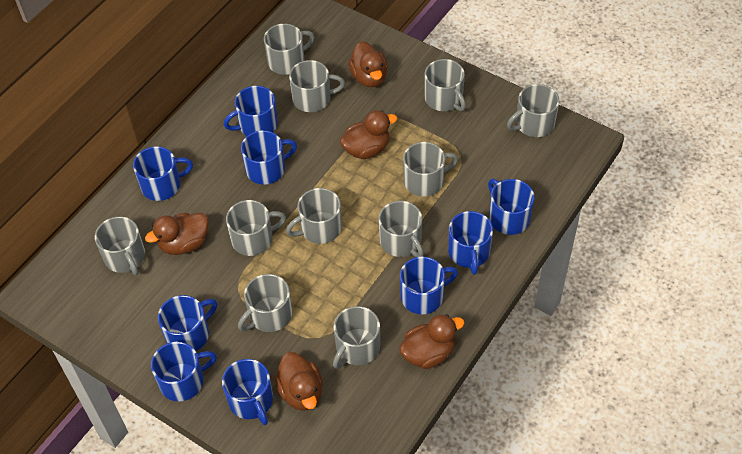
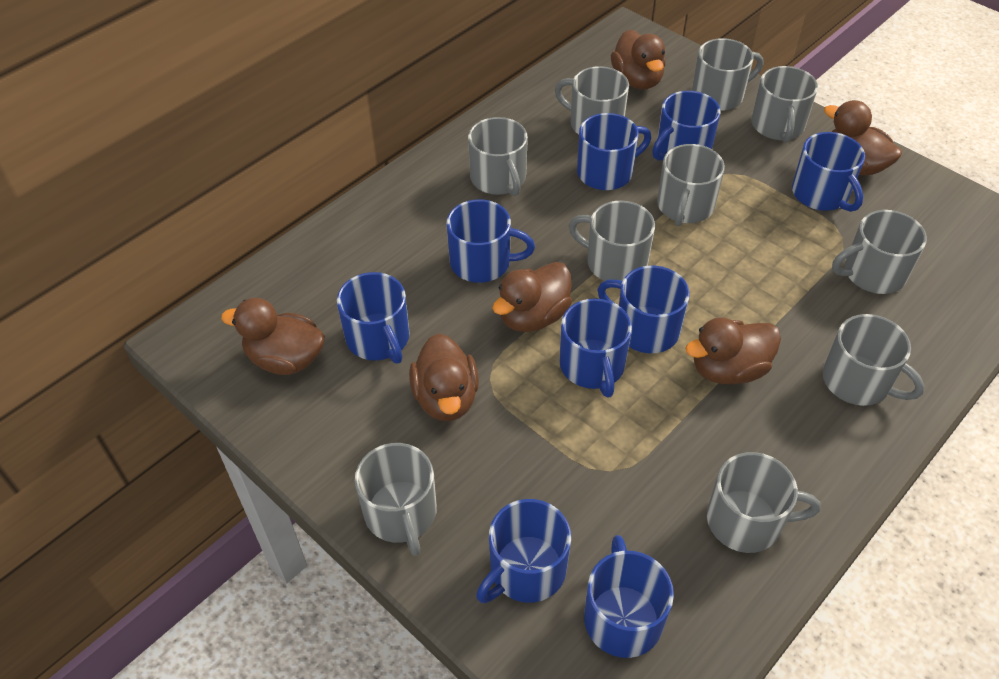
brown duck: [145,213,209,255] [274,352,323,411] [340,110,397,159] [348,41,388,87] [399,314,464,369] = 5 -> [221,298,325,375] [409,333,479,421] [492,262,572,332] [611,30,666,90] [685,317,781,384] [824,100,902,176] = 6
grey mug: [95,217,145,275] [226,200,286,256] [238,274,292,332] [264,24,314,75] [286,188,342,244] [289,60,345,112] [333,306,380,369] [378,201,424,257] [403,142,458,196] [425,59,466,111] [507,84,559,137] = 11 -> [355,443,437,556] [468,117,528,196] [555,66,629,134] [569,201,655,281] [657,144,725,226] [692,38,763,111] [707,452,821,553] [751,66,818,143] [823,314,925,406] [832,210,927,294] = 10

